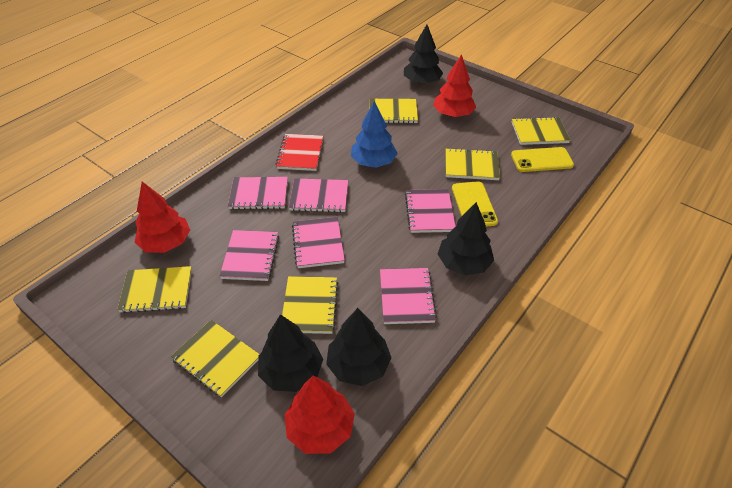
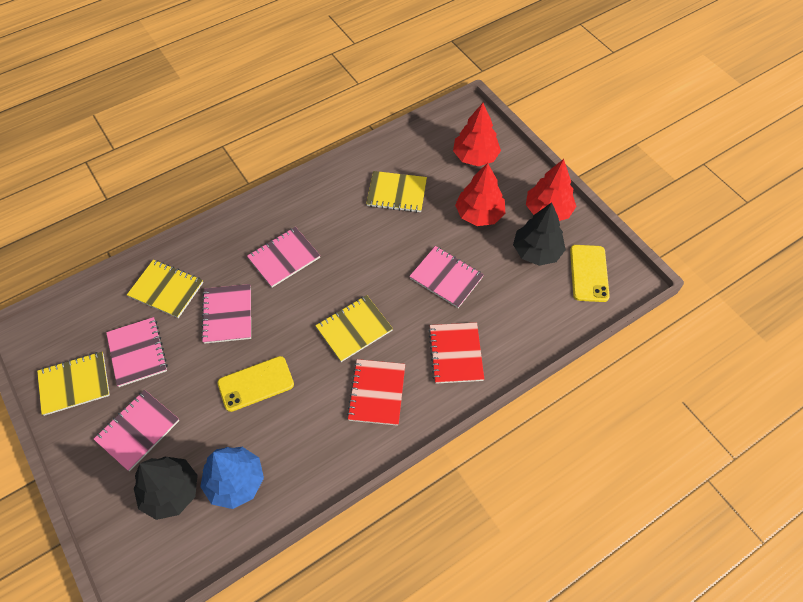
black tree: [258,314,323,392] [326,308,391,386] [404,25,443,85] [438,202,494,276] = 4 -> [134,456,198,520] [513,202,566,266] = 2
pink notebook: [219,230,279,281] [228,177,288,210] [289,179,348,213] [292,217,345,268] [380,268,437,324] [405,189,456,233] = 6 -> [93,390,180,471] [106,317,168,387] [201,284,251,344] [247,227,320,288] [409,246,484,308] = 5
red notebook: [276,134,323,171] = 1 -> [347,359,405,426] [428,323,484,384] = 2
yellow notebook: [117,266,192,313] [171,320,259,397] [282,276,338,334] [370,99,418,123] [445,148,500,180] [512,117,570,145] = 6 -> [37,352,110,416] [127,260,203,318] [315,295,393,362] [366,171,427,213] = 4

